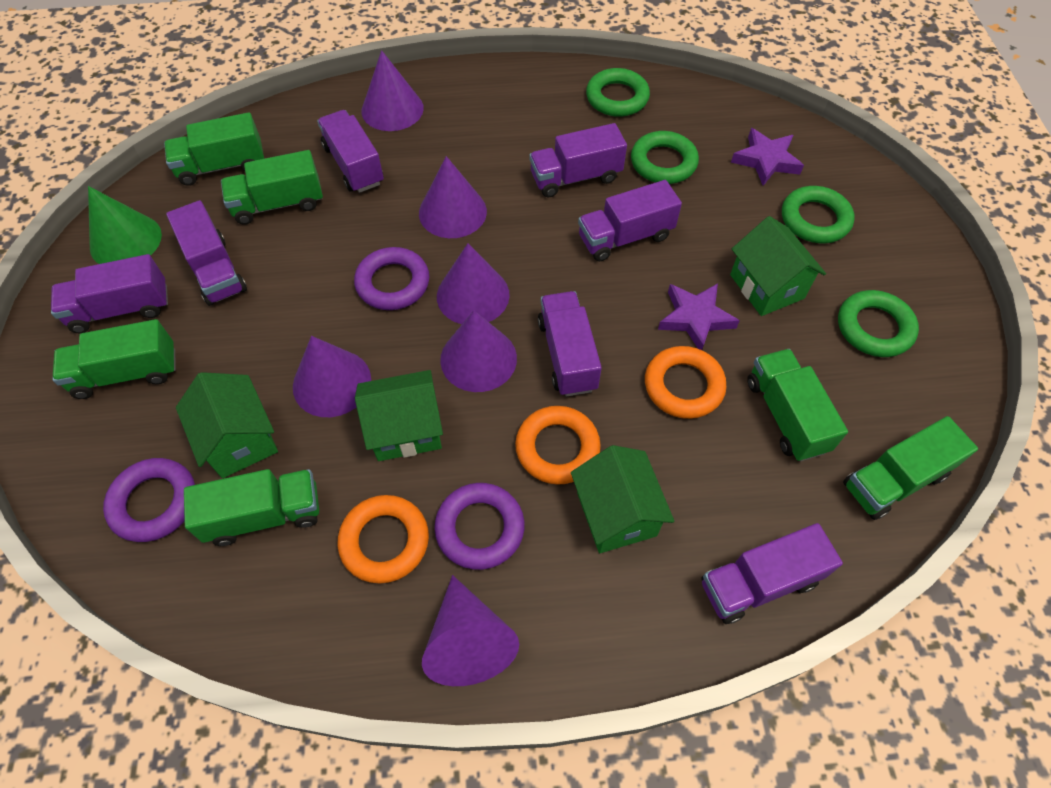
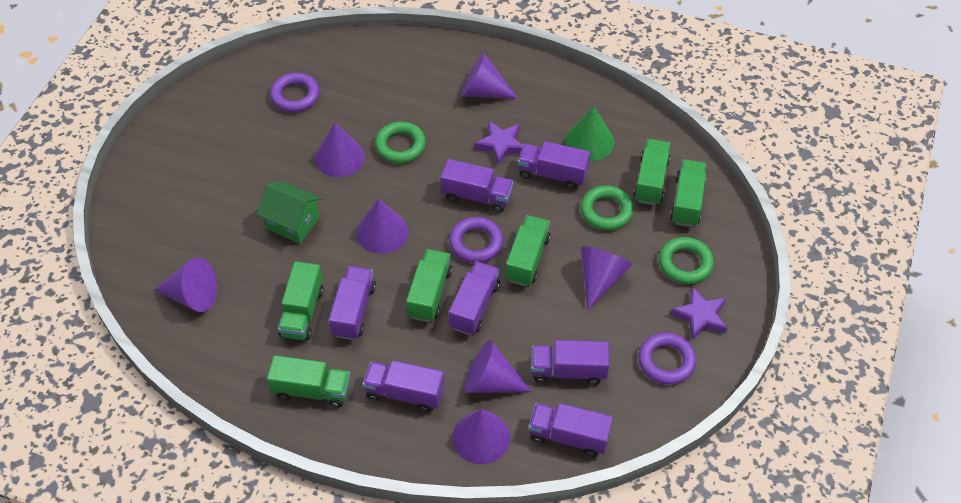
green house: [176,372,278,478] [355,370,443,461] [571,445,674,553] [730,216,826,316] = 4 -> [257,181,321,244] = 1
green ring: [586,68,650,117] [631,131,699,184] [782,186,854,243] [838,290,919,357] = 4 -> [375,121,426,163] [581,185,634,230] [659,237,714,284] = 3
orange ring: [338,495,429,583] [515,406,601,485] [645,346,727,419] = 3 -> none = 0
purple cone: [293,336,371,417] [362,50,424,131] [419,156,487,238] [422,575,519,686] [437,243,510,324] [440,310,517,392] = 6 -> [154,257,217,312] [315,123,365,177] [357,199,409,254] [452,409,510,464] [461,53,518,99] [465,340,532,393] [581,246,632,311] = 7

